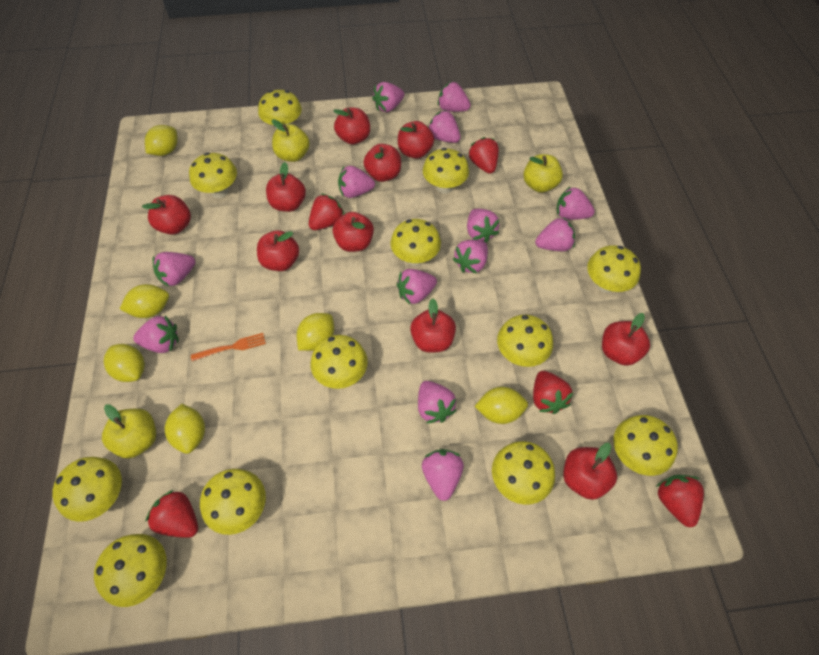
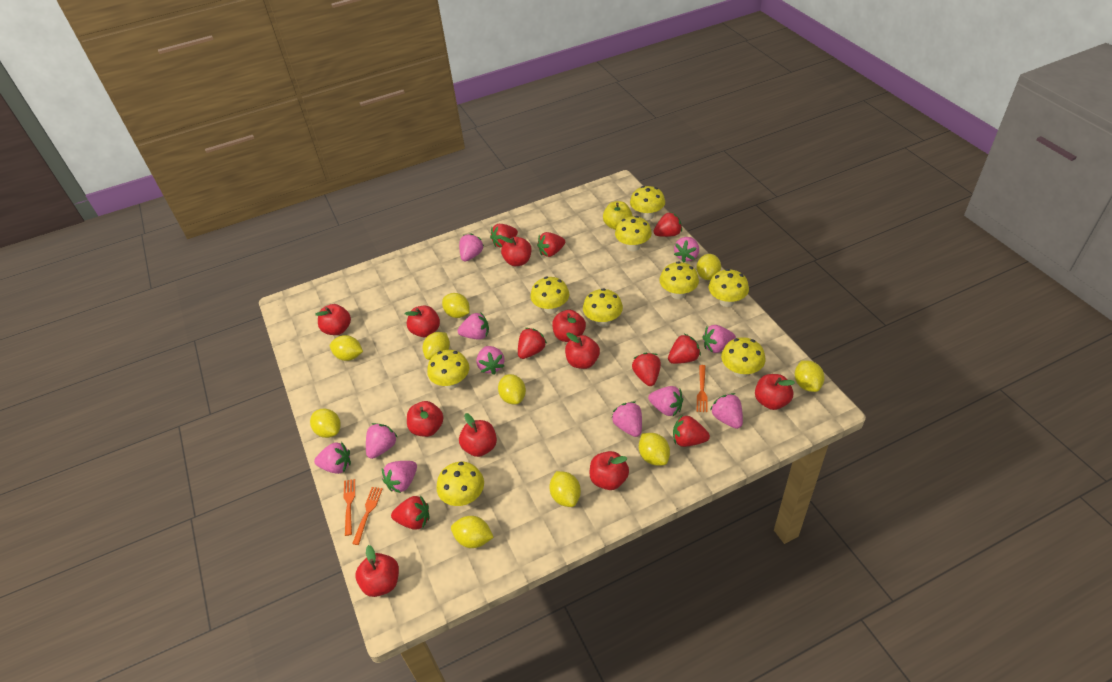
orange fork: [191,333,266,361] = 1 -> [344,479,355,536] [352,487,383,545] [697,365,708,412] = 3
pink strawberry: [133,316,179,353] [153,252,195,287] [338,166,375,198] [372,82,404,112] [396,269,437,304] [418,381,457,423] [422,449,464,501] [428,110,460,143] [438,81,471,112] [453,240,488,274] [467,209,500,243] [535,217,575,251] [556,186,595,220] = 13 -> [314,442,351,474] [366,423,398,459] [382,461,417,493] [458,312,489,340] [459,233,484,262] [476,346,505,375] [612,402,642,437] [648,386,683,416] [674,237,699,263] [702,325,736,353] [710,393,743,429] = 11
red strawberry: [146,490,198,538] [309,194,344,230] [468,137,499,174] [533,371,573,414] [656,475,704,527] = 5 -> [391,495,429,530] [490,224,518,248] [518,328,547,359] [537,232,565,257] [632,353,661,386] [654,212,682,237] [668,334,701,364] [673,414,710,447] = 8
yellow apple: [102,404,156,458] [272,119,310,162] [523,154,563,193] = 3 -> [603,201,632,230] = 1
yellow lemon: [104,344,145,382] [120,284,169,318] [145,125,178,156] [165,404,205,454] [297,313,334,351] [474,387,528,424] = 6 -> [310,408,341,438] [330,335,363,361] [422,332,450,360] [442,293,470,318] [451,516,494,548] [498,374,526,404] [549,471,581,507] [639,433,670,466] [697,254,721,280] [795,360,825,392] = 10
yellow mushroom: [52,457,122,522] [94,534,167,607] [189,153,237,198] [200,469,266,535] [258,90,302,130] [311,335,368,389] [390,219,441,266] [423,148,469,194] [492,441,555,505] [497,315,553,367] [587,245,641,293] [613,415,678,476] = 12 -> [427,350,469,389] [437,462,484,506] [530,277,569,314] [583,288,623,327] [615,216,652,251] [630,186,665,220] [659,262,699,299] [709,269,749,307] [721,337,766,378] = 9

